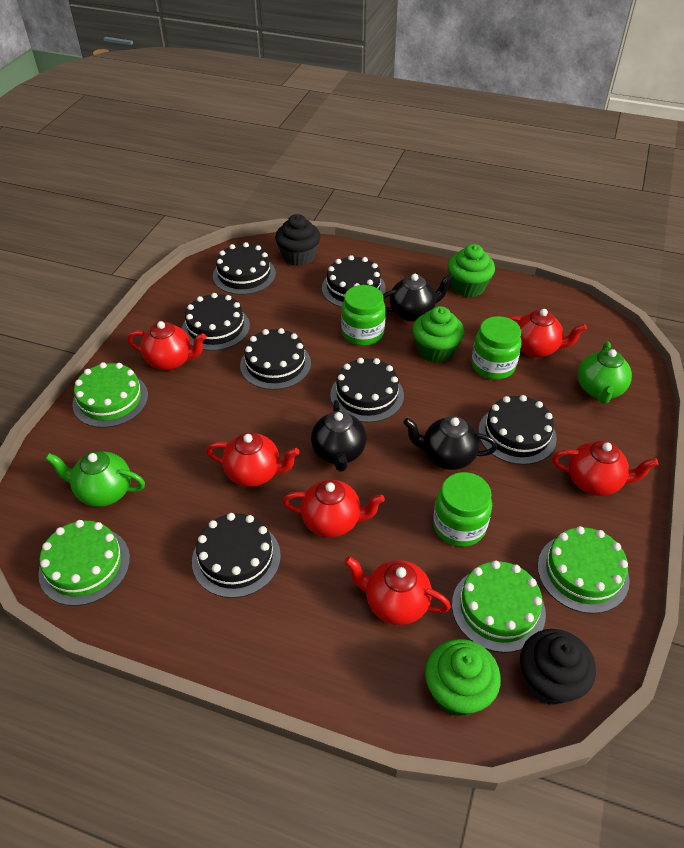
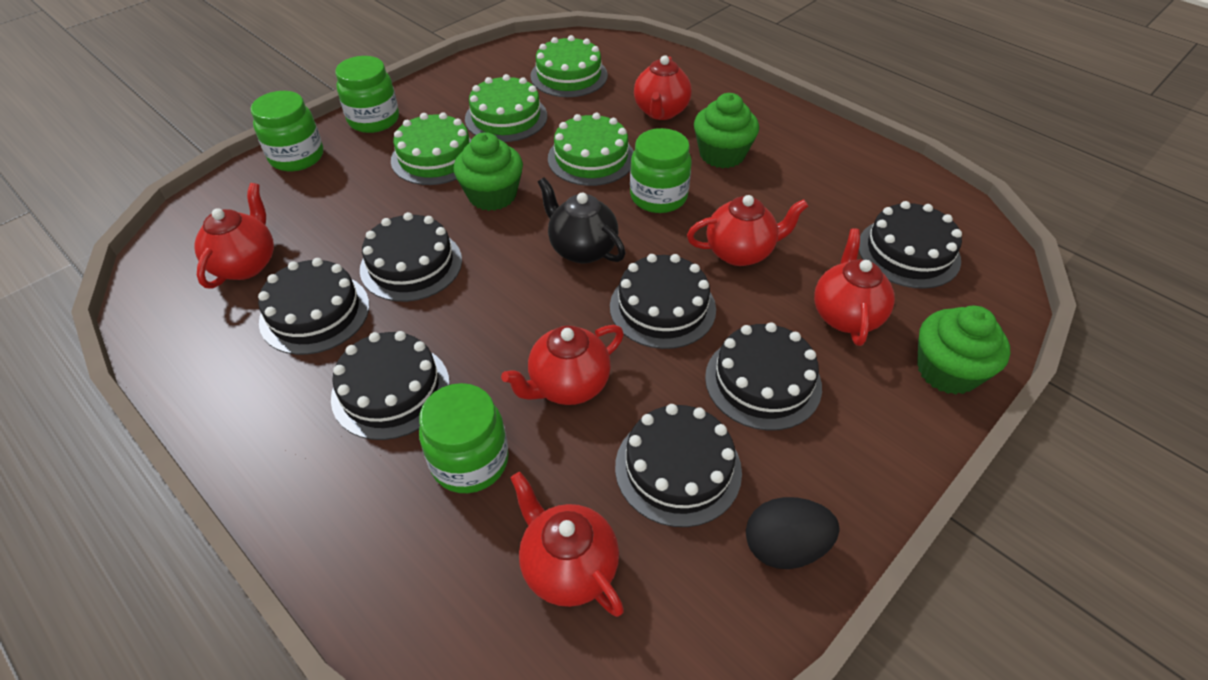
black cupcake: [275,214,321,266] [520,629,596,706] = 2 -> none = 0
black egg: none = 0 -> [746,497,840,569] = 1
black teapot: [311,400,367,471] [383,274,453,321] [403,416,497,470] = 3 -> [538,177,625,264] = 1
green jar: [341,285,386,346] [433,472,492,547] [472,316,522,379] = 3 -> [251,91,323,171] [335,56,399,133] [419,383,509,493] [630,128,692,213] = 4
green teapot: [45,451,145,507] [578,341,632,404] = 2 -> none = 0

